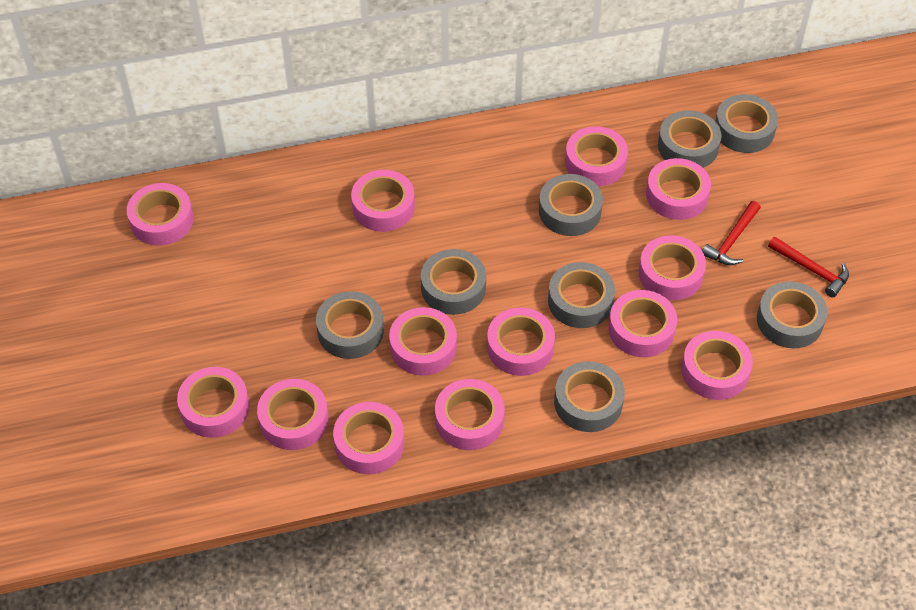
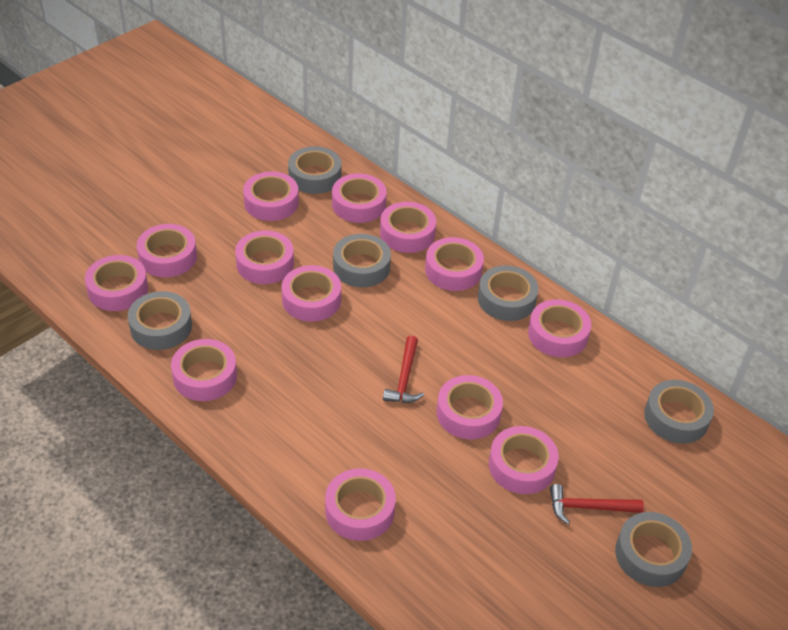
grey tape: [316,291,384,359] [421,249,486,315] [539,174,603,236] [548,262,615,328] [554,361,625,432] [658,110,721,168] [715,94,778,153] [757,281,827,348] = 8 -> [128,291,192,350] [288,146,342,194] [333,234,391,287] [478,265,539,321] [615,512,692,587] [644,380,714,444] = 6

